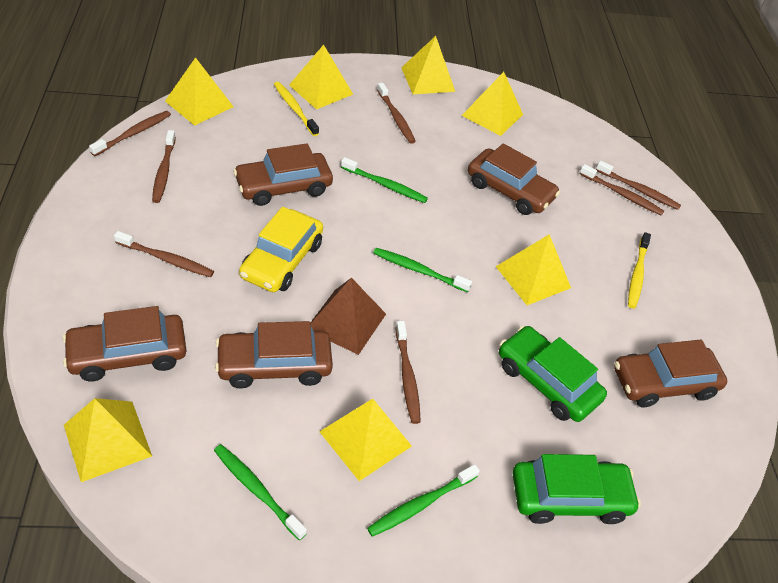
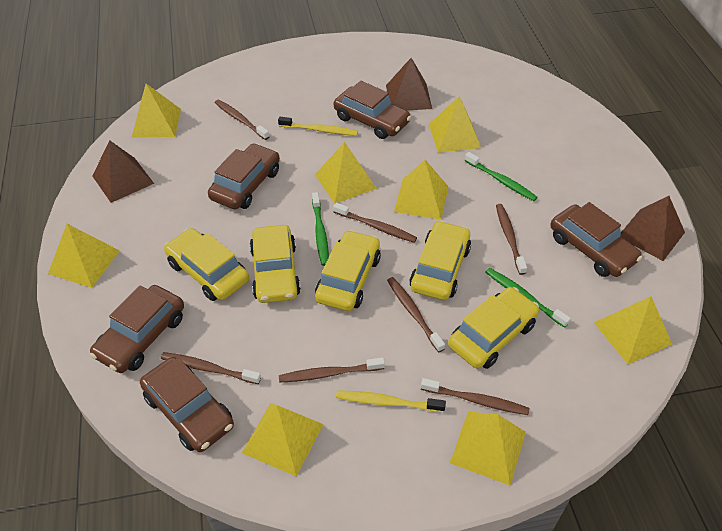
brown pyramid: [310,278,386,355] = 1 -> [93,140,154,203] [386,58,432,111] [621,196,685,261] = 3
green car: [499,326,607,422] [512,454,641,524] = 2 -> none = 0
green toothbrush: [214,444,307,540] [341,157,428,203] [367,464,480,537] [373,248,472,292] = 4 -> [312,192,329,266] [464,152,537,201] [485,268,571,328] = 3
yellow car: [239,207,323,292] = 1 -> [164,228,249,301] [250,225,301,303] [315,230,381,311] [409,221,471,300] [448,287,539,369] = 5
yellow pyramid: [64,398,152,482] [165,57,234,126] [289,45,353,110] [319,399,412,481] [401,36,455,94] [462,72,523,136] [496,234,571,305] = 7 -> [48,224,120,288] [131,84,181,138] [242,403,323,477] [315,142,377,203] [394,160,449,220] [429,96,481,153] [450,412,526,485] [594,296,672,364] = 8

